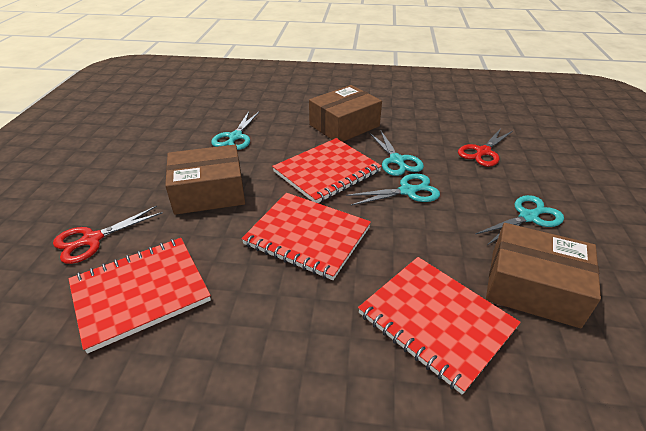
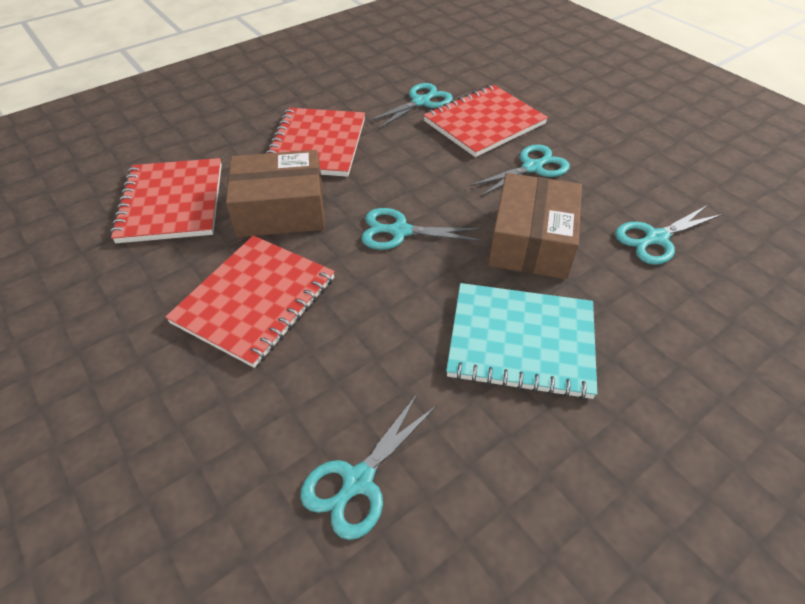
brown box: [165,145,245,215] [309,85,382,142] [486,223,601,328] = 3 -> [226,150,325,237] [488,173,582,279] = 2
red scissors: [53,206,163,264] [458,128,513,167] = 2 -> none = 0
turquoise notebook: none = 0 -> [446,283,597,400] = 1
turquoise scissors: [211,111,259,150] [346,174,440,206] [369,130,424,176] [475,195,564,245] = 4 -> [300,393,437,540] [361,208,483,250] [368,83,453,129] [469,144,570,197] [615,205,723,265] = 5

